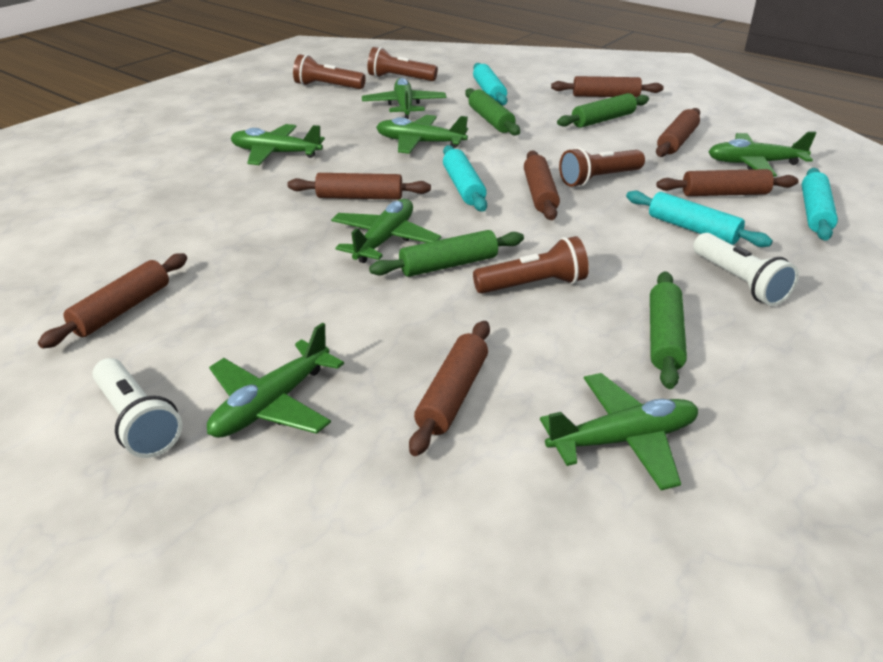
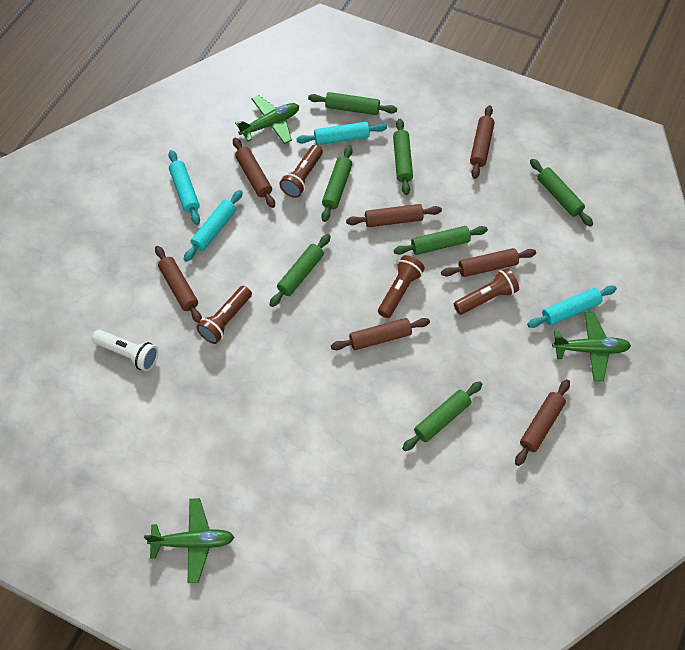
green plane: [207,322,344,438] [231,124,325,165] [331,199,441,263] [362,78,447,119] [376,115,468,154] [540,373,698,490] [708,132,816,177] = 7 -> [144,498,235,583] [235,95,299,144] [552,312,631,381] = 3
green rolling pin: [369,230,524,277] [465,88,520,135] [557,93,649,128] [650,271,687,389] = 4 -> [269,234,331,307] [308,92,397,115] [321,146,353,222] [393,119,413,195] [394,226,488,255] [402,381,482,451] [530,159,593,227] = 7
white flashlight: [92,358,182,458] [693,233,799,306] = 2 -> [92,330,158,371] = 1

